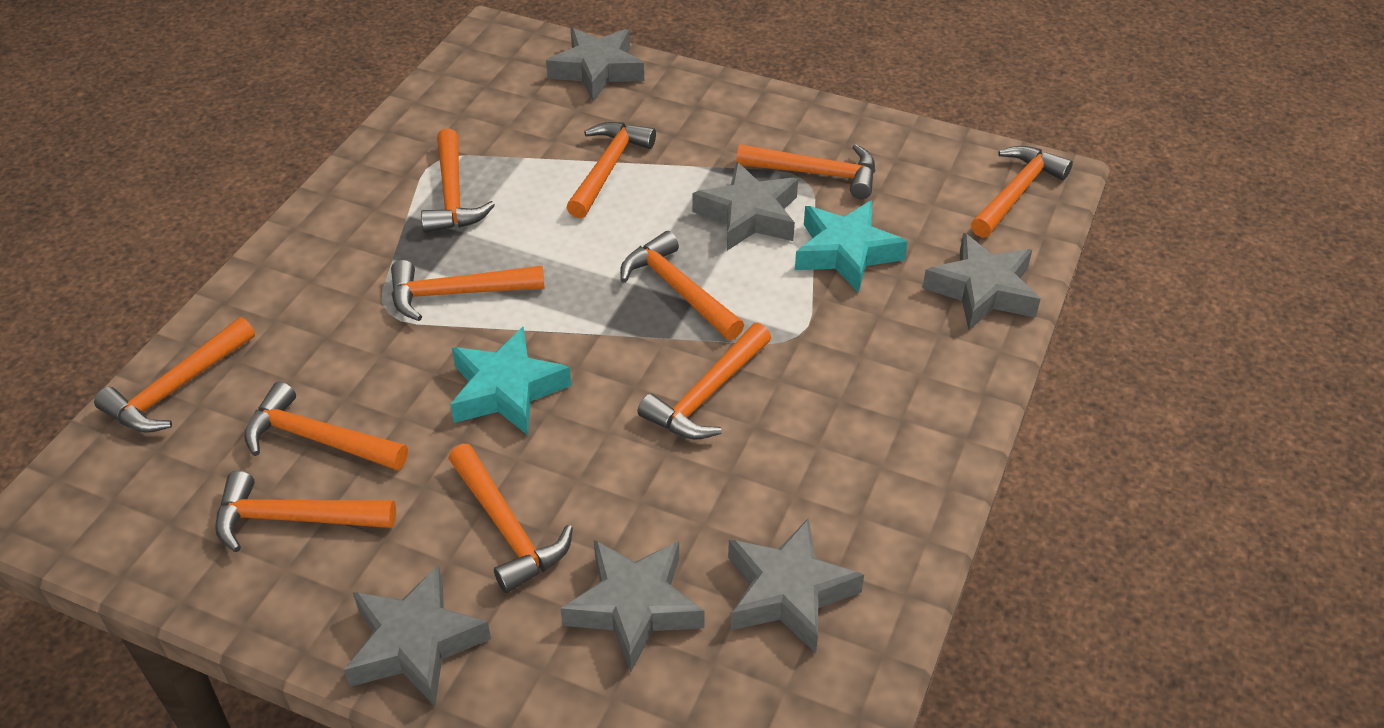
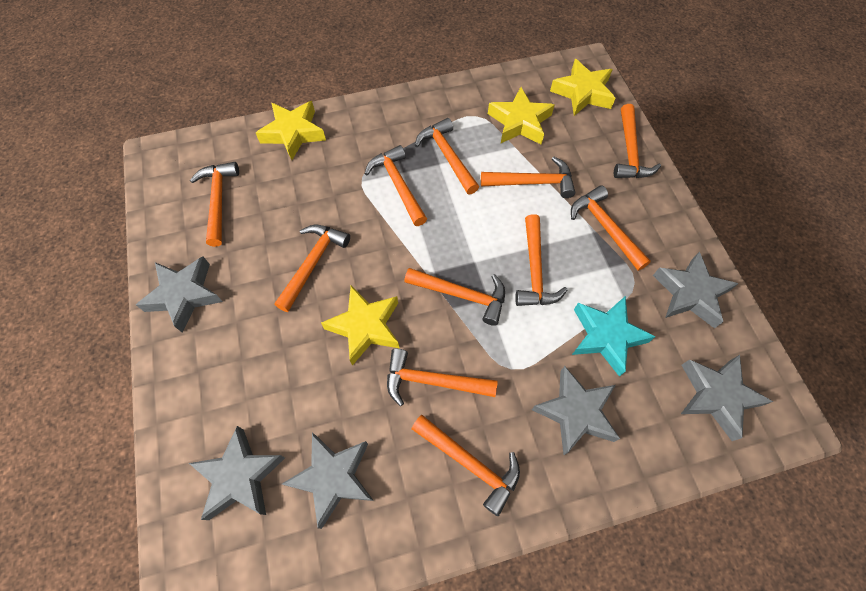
turquoise star: [450,326,571,435] [795,200,908,293] = 2 -> [572,296,656,377] = 1
yellow star: none = 0 -> [256,101,326,160] [321,286,399,366] [488,87,555,144] [550,59,616,116] = 4

